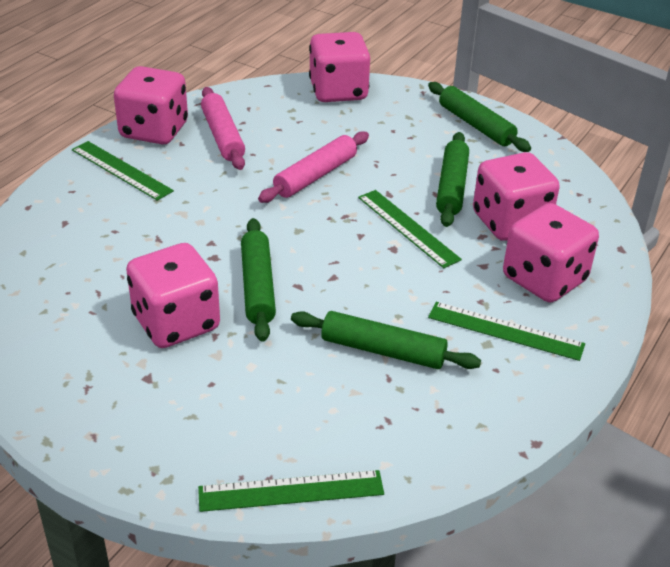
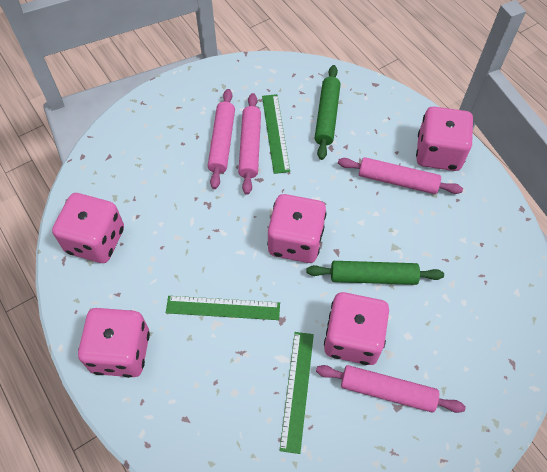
green rolling pin: [241,218,276,342] [291,311,481,369] [428,82,531,152] [436,132,469,227] = 4 -> [306,261,444,285] [315,65,341,160] = 2
green ruler: [72,141,174,201] [198,470,384,512] [358,190,462,268] [428,302,585,361] = 4 -> [166,296,280,320] [262,94,290,174] [279,332,314,454] = 3
pink rolling pin: [201,87,245,170] [258,131,369,203] = 2 -> [208,89,235,189] [238,93,261,195] [316,365,466,413] [338,157,463,194] = 4

